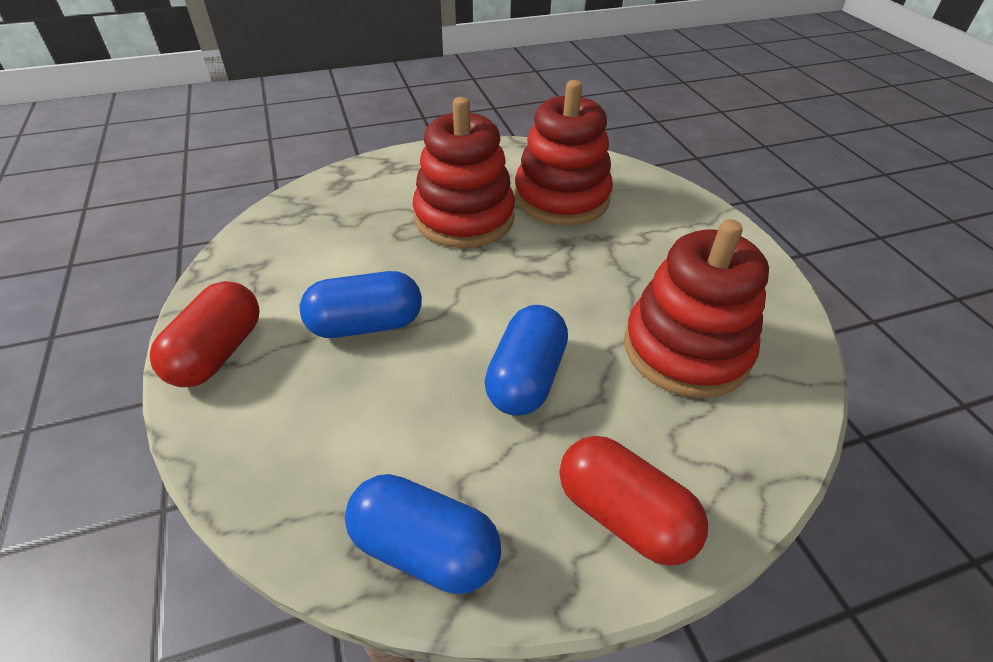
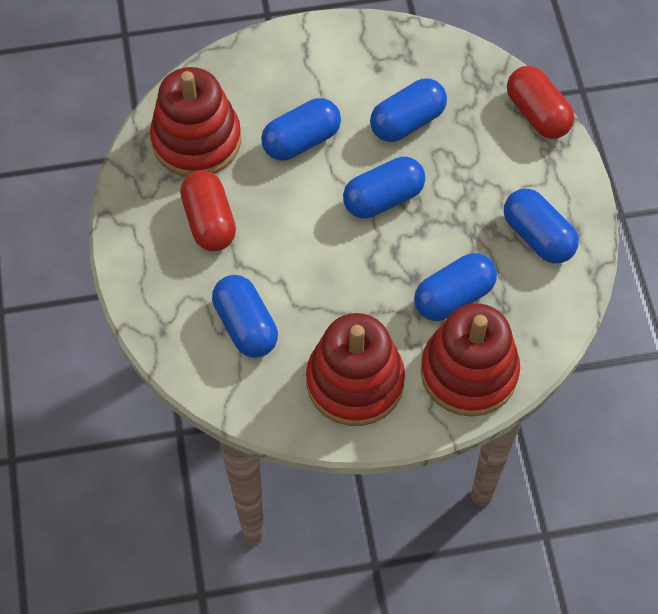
blue capsule: [300,271,422,338] [345,474,501,594] [484,305,568,416] = 3 -> [212,275,278,358] [261,98,341,161] [343,157,425,219] [370,79,447,142] [414,253,497,321] [504,189,579,263] = 6

